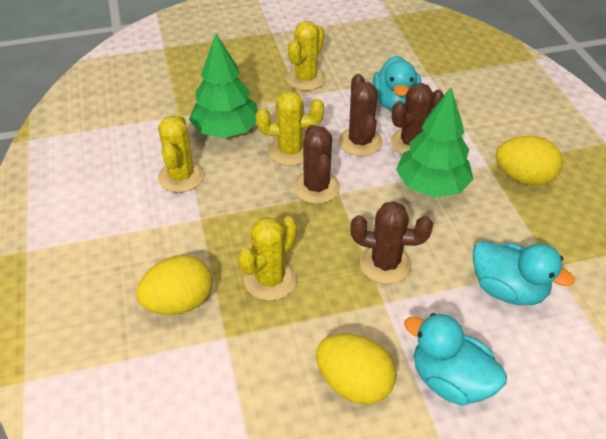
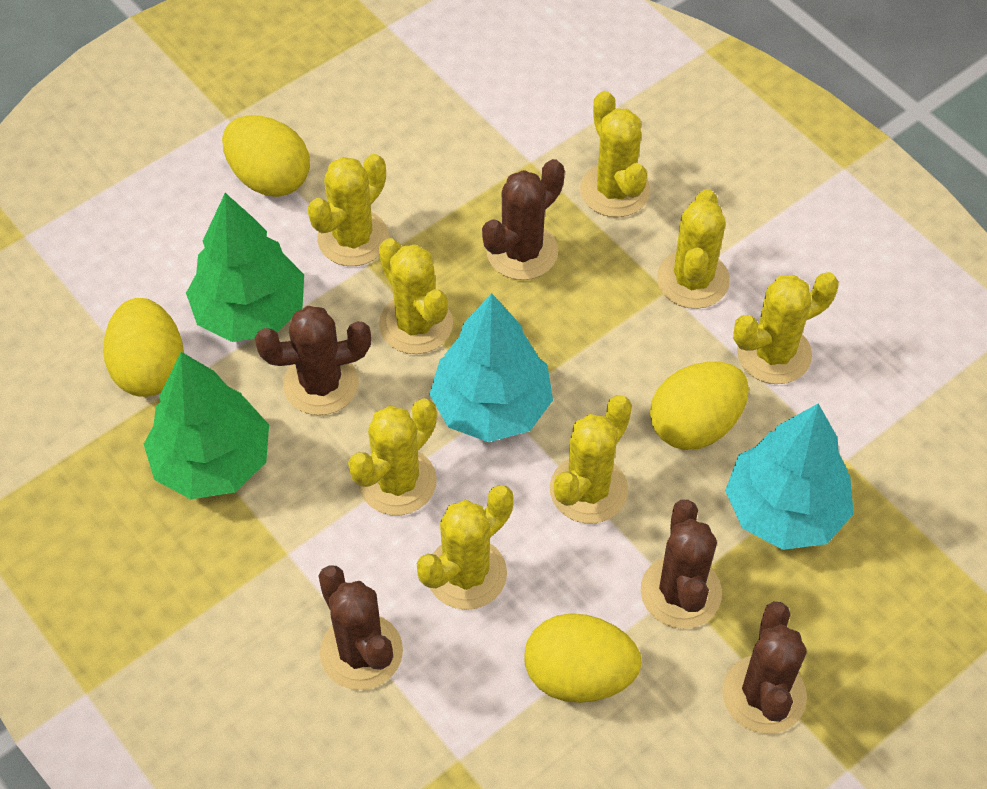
brown cactus: [293,125,340,204] [338,74,383,156] [350,201,433,284] [391,83,444,155] = 4 -> [255,306,371,415] [319,565,403,690] [482,159,565,280] [641,500,722,629] [722,601,807,734] = 5
turquoise duck: [373,56,421,111] [404,313,507,406] [473,241,575,305] = 3 -> none = 0
turquoise tree: none = 0 -> [429,293,553,442] [725,404,854,550] = 2
yellow cactus: [158,115,204,193] [237,216,297,301] [256,90,324,166] [286,21,326,91] = 4 -> [307,154,389,266] [348,399,437,515] [379,238,453,354] [417,485,514,610] [550,395,632,524] [580,91,650,217] [657,189,730,309] [733,272,839,384] = 8
yellow egg: [136,255,213,315] [316,334,396,405] [495,136,563,186] = 3 -> [103,298,184,397] [222,115,310,197] [525,613,642,703] [650,362,749,450] = 4

